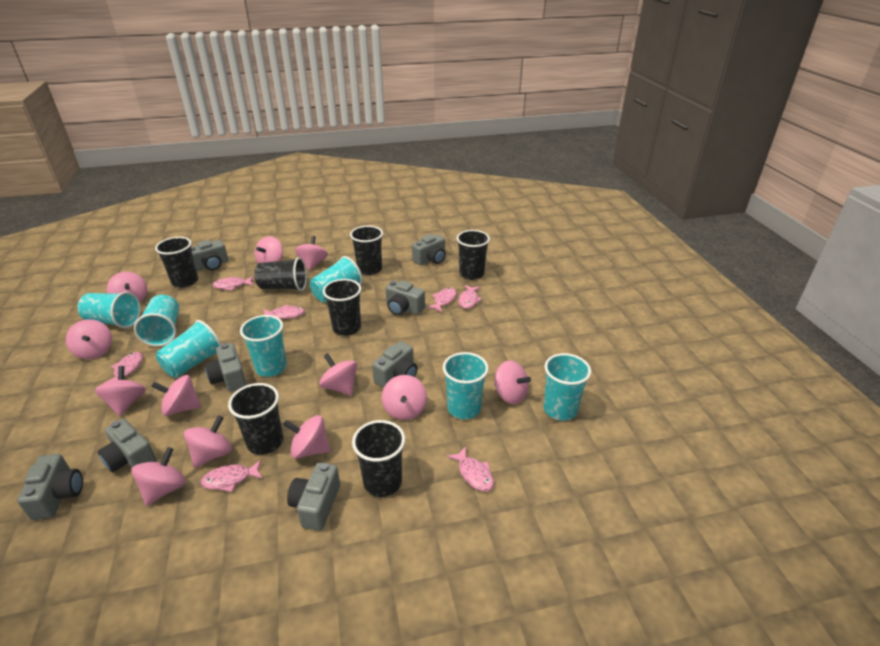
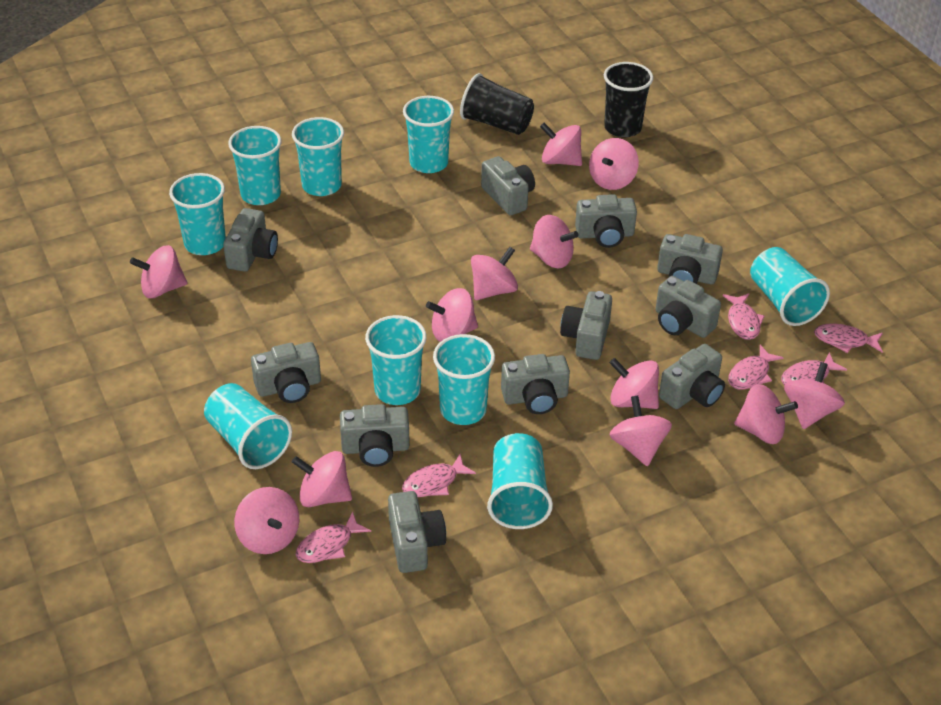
black cup: [155,237,198,288] [228,383,283,455] [254,257,307,291] [323,279,361,336] [350,226,383,275] [352,420,405,497] [457,230,490,280] = 7 -> [460,73,534,135] [604,62,653,137] = 2
grey camera: [17,454,83,520] [98,419,157,472] [191,240,228,271] [205,343,246,392] [287,463,340,531] [372,341,417,388] [385,280,425,315] [412,234,446,265] = 8 -> [223,208,278,272] [251,342,321,403] [340,404,410,467] [388,491,446,573] [481,156,535,215] [501,354,570,414] [560,291,612,360] [575,194,637,248] [656,276,721,338] [657,234,723,285] [659,344,725,409] = 11
pink fish: [103,352,143,384] [200,460,263,492] [212,276,254,291] [263,305,305,319] [427,288,457,313] [447,446,494,492] [458,285,482,309] = 7 -> [296,511,371,563] [402,454,476,497] [723,293,765,340] [728,345,783,390] [781,352,847,385] [814,323,883,353] = 6
turquoise cup: [78,292,141,328] [134,295,179,347] [156,320,222,378] [240,315,287,377] [310,256,362,302] [443,352,489,419] [543,353,591,421] = 7 -> [169,173,226,255] [204,383,292,469] [228,126,282,205] [292,117,344,196] [365,315,427,405] [403,96,454,173] [433,334,495,425] [487,433,553,529] [750,247,830,326] = 9

